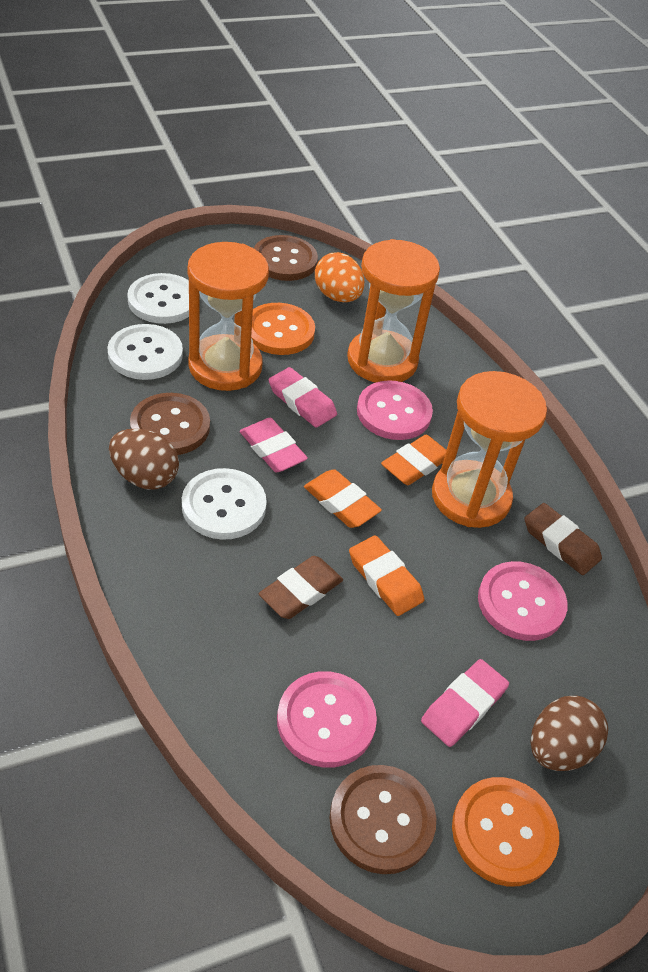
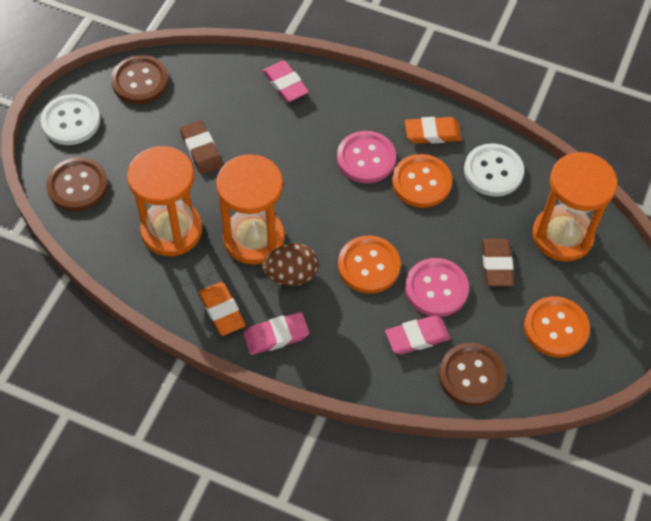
brown egg: [109,429,179,490] [530,696,608,771] = 2 -> [262,243,319,286] = 1
orange button: [251,303,315,355] [452,777,559,887] = 2 -> [338,236,401,293] [392,154,452,208] [524,296,590,358] = 3
orange egg: [315,252,365,302] = 1 -> none = 0
orange eraser: [304,469,382,528] [349,535,424,616] [381,435,446,485] = 3 -> [199,282,246,336] [405,117,462,144] = 2
pink button: [277,671,377,768] [357,380,433,440] [478,561,568,641] = 3 -> [337,131,396,183] [405,258,469,317] = 2
white button: [108,324,183,380] [127,273,189,324] [182,468,267,540] = 3 -> [41,94,100,145] [464,143,524,197] = 2

